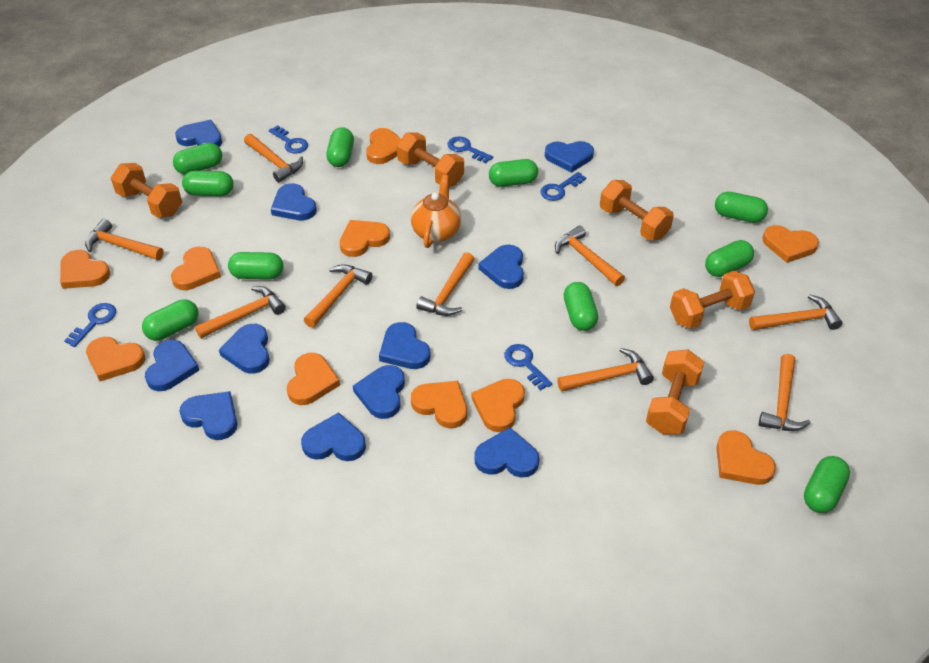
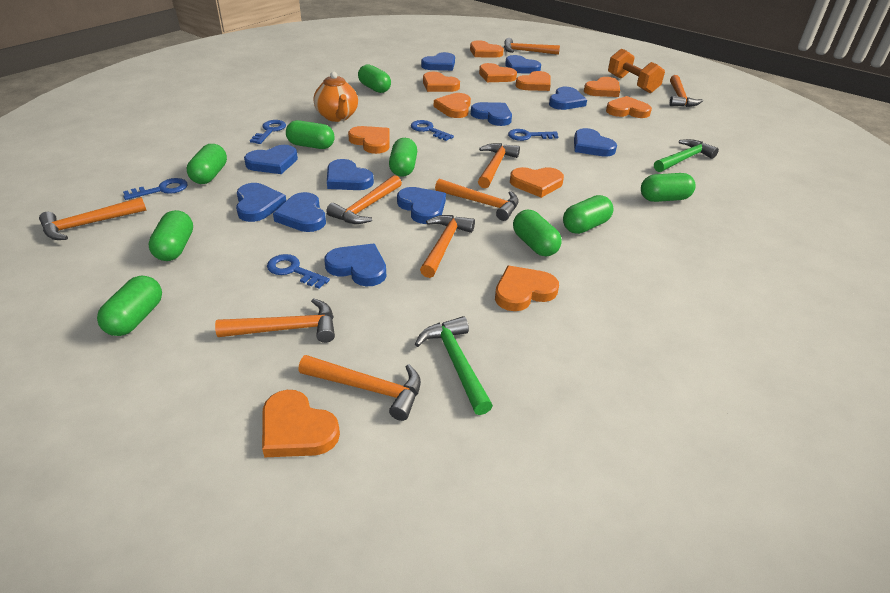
green capsule: [142,299,199,341] [173,143,222,175] [182,171,234,196] [228,252,283,279] [326,127,354,167] [489,159,538,187] [564,282,598,331] [705,240,754,277] [715,192,768,223] [804,456,850,513] = 10 -> [97,276,162,336] [148,210,193,261] [187,144,227,184] [286,120,335,149] [358,64,391,93] [389,138,417,177] [513,210,562,257] [563,195,613,234] [641,173,696,202] = 9
green hammer: none = 0 -> [415,316,493,415] [654,139,719,172] = 2
orange dumbbell: [111,163,182,218] [397,132,464,186] [600,180,674,241] [646,349,704,434] [670,271,755,329] = 5 -> [608,48,665,93] = 1
orange heart: [60,250,110,289] [86,337,145,381] [171,247,221,290] [287,353,340,405] [340,220,390,257] [366,128,401,164] [411,381,467,428] [472,379,525,432] [716,430,776,485] [762,225,819,263] = 10 -> [262,390,340,457] [348,126,390,154] [423,72,460,92] [434,93,471,118] [470,40,504,58] [479,63,517,82] [495,266,559,311] [510,167,564,198] [515,71,551,91] [584,77,620,97] [606,96,652,118] = 11

